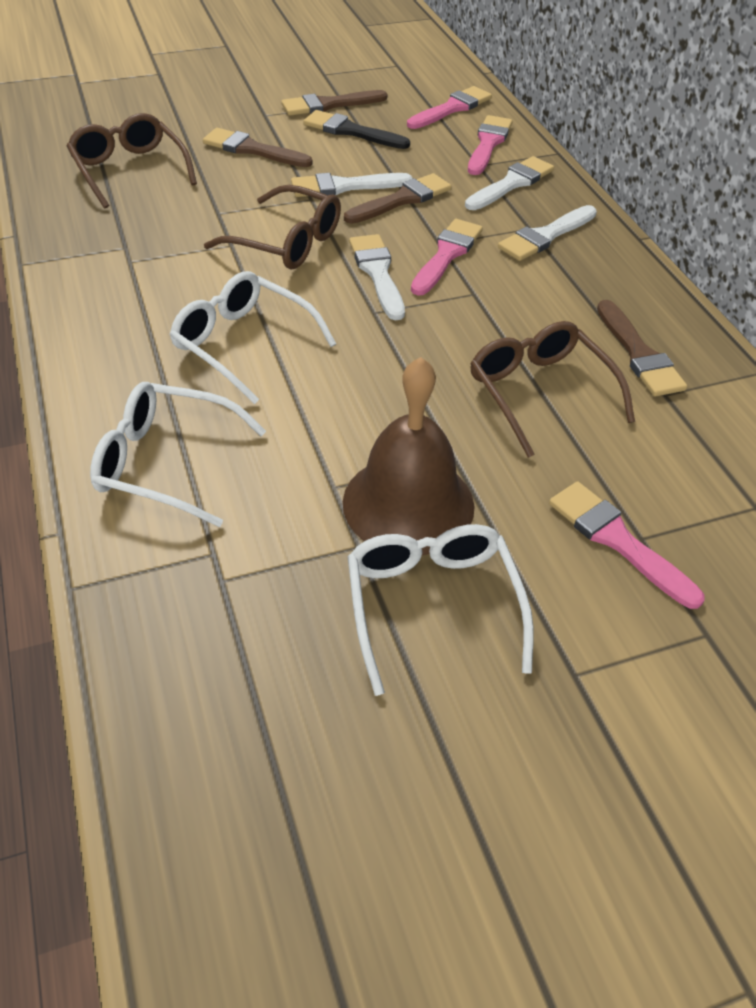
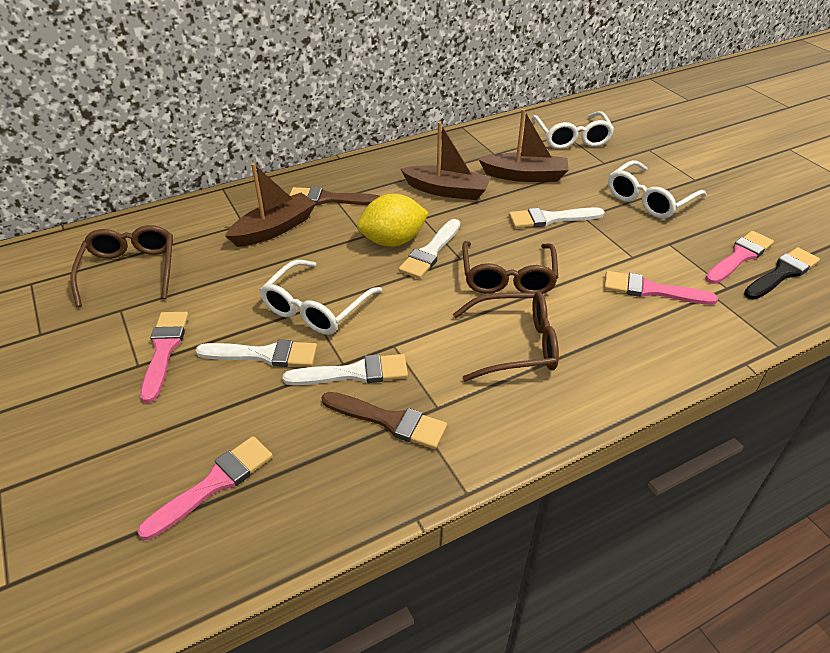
brown bell: [343,357,475,555] = 1 -> none = 0
brown boat: none = 0 -> [225,163,316,247] [401,122,491,200] [478,109,569,182] = 3
brown brush: [203,128,313,167] [281,90,387,116] [344,173,452,224] [597,300,687,396] = 4 -> [289,187,380,205] [322,392,447,449] = 2
yellow lemon: none = 0 -> [357,194,429,247] = 1

